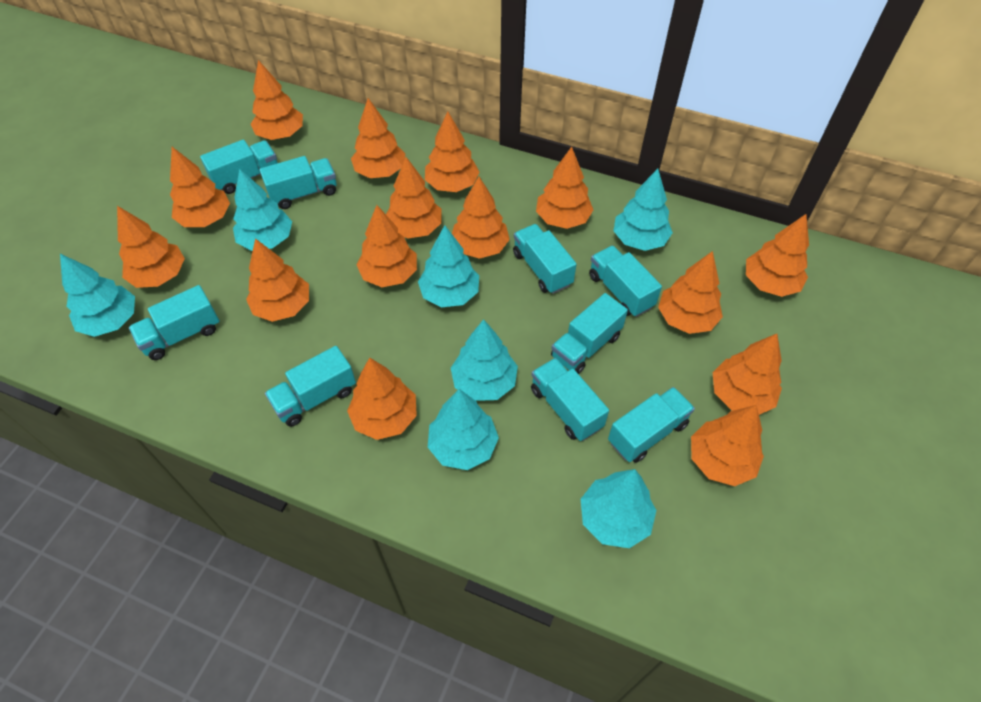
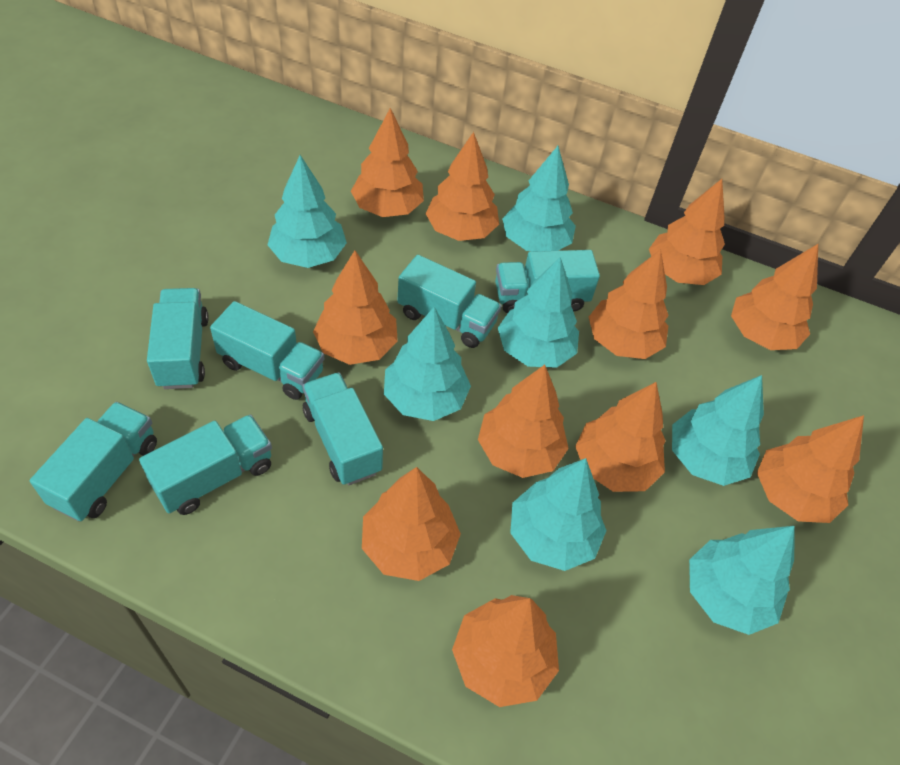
orange tree: [117,206,185,288] [170,147,230,227] [246,238,309,322] [251,60,303,140] [347,357,417,440] [351,98,405,178] [357,205,417,287] [386,157,441,239] [425,112,480,192] [452,176,510,259] [536,147,593,229] [658,251,723,334] [691,405,764,486] [713,334,782,415] [746,214,809,297] = 15 -> [313,250,398,365] [351,108,424,217] [362,467,461,581] [425,132,499,241] [452,595,559,707] [478,365,569,478] [575,382,666,492] [589,249,669,359] [649,179,725,285] [731,244,818,350] [757,415,864,523] = 11
turquoise truck: [129,285,220,360] [200,139,278,194] [260,156,337,209] [265,346,356,427] [513,224,577,294] [531,358,609,441] [551,293,628,374] [589,245,662,317] [608,387,695,463] = 9 -> [30,402,157,521] [139,414,272,515] [147,288,209,389] [210,301,324,400] [302,372,383,485] [397,255,501,348] [495,250,600,313] = 7

